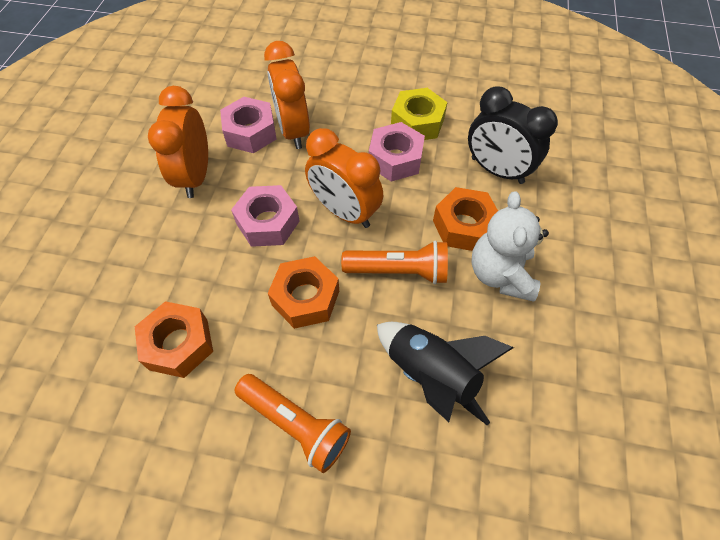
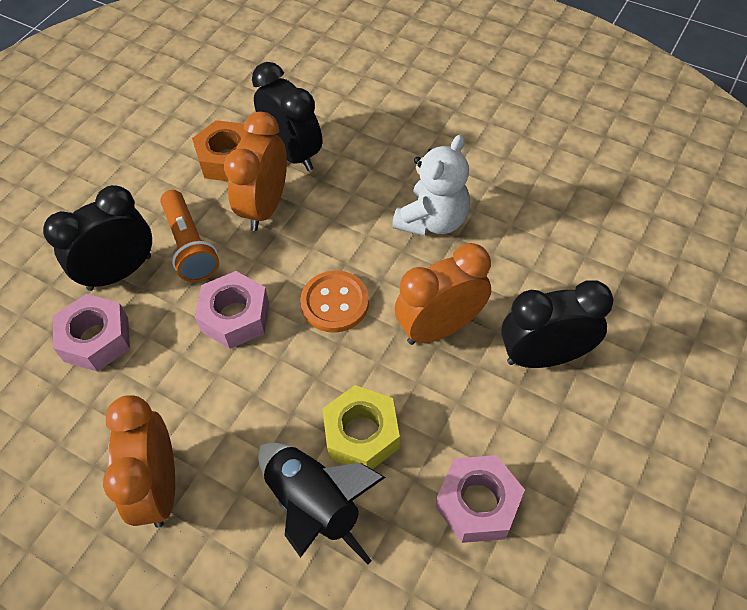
black clock: [468,86,558,184] = 1 -> [43,185,152,291] [252,62,322,171] [501,280,614,368] = 3
orange button: none = 0 -> [300,270,369,333] = 1
orange flashlight: [235,374,351,473] [341,241,448,284] = 2 -> [160,190,219,282] = 1
orange nut: [135,301,213,378] [268,256,339,329] [433,187,498,251] = 3 -> [192,120,248,181] = 1

